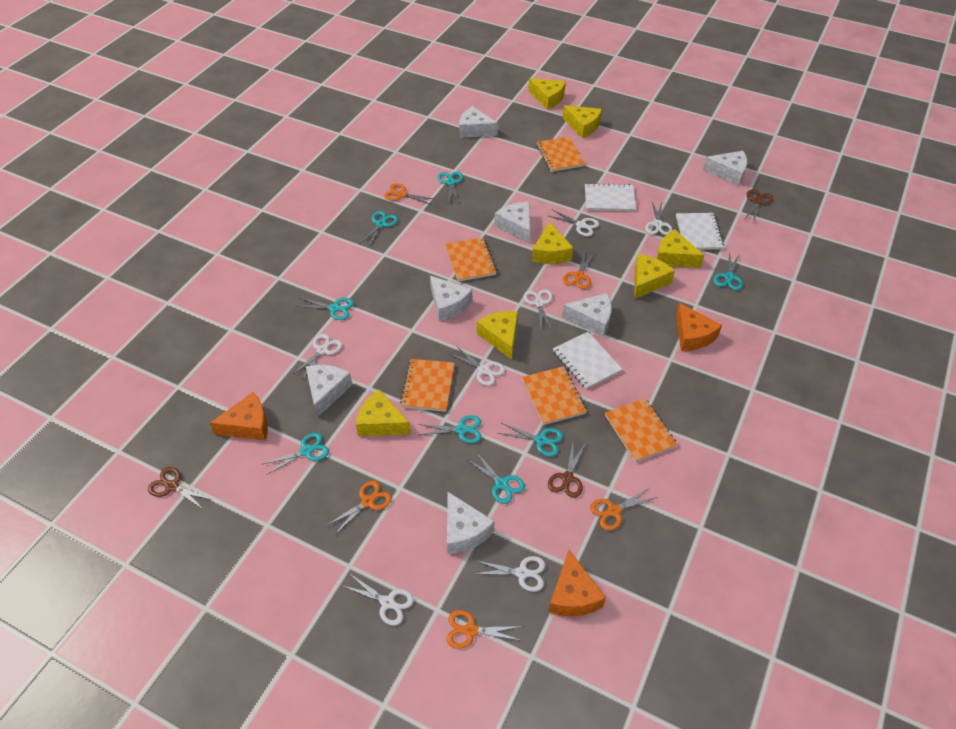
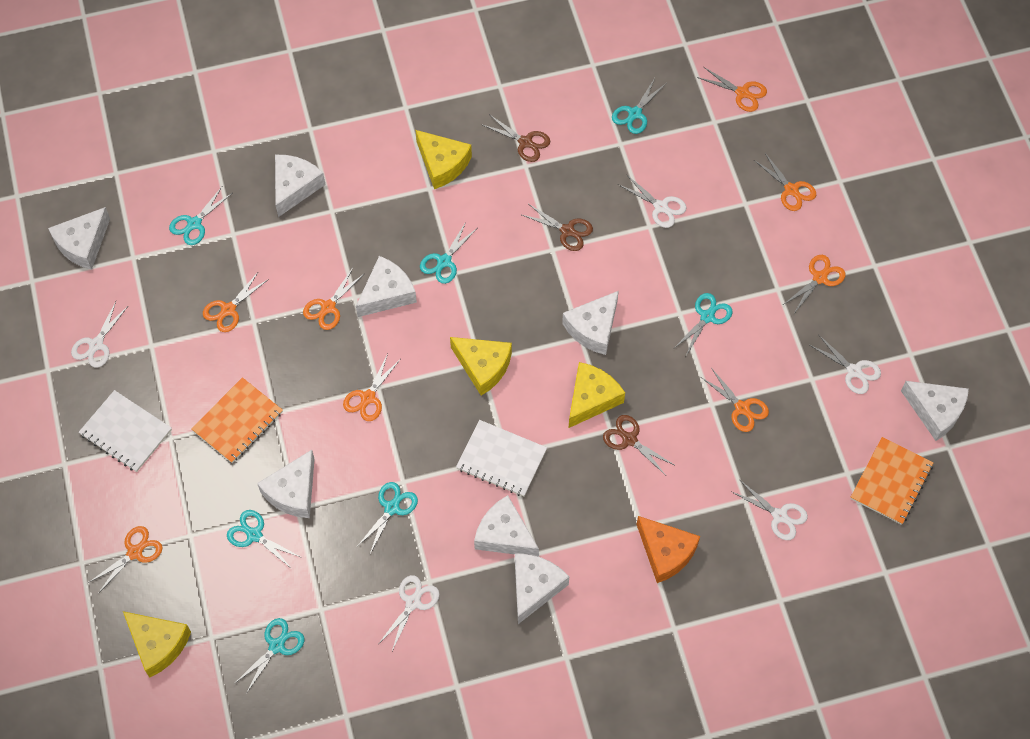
orange cheese: [210,392,268,440] [549,550,606,616] [676,303,722,351] = 3 -> [636,516,700,583] = 1
orange notebook: [400,359,454,412] [445,237,497,282] [522,366,587,425] [537,136,585,172] [605,398,677,462] = 5 -> [191,377,283,463] [850,437,934,525] = 2
orange scissors: [326,481,392,534] [384,183,434,205] [446,610,523,649] [563,252,595,289] [590,487,657,531] = 5 -> [88,526,163,594] [203,271,269,332] [303,268,365,330] [343,354,400,421] [697,67,767,112] [701,369,769,432] [754,152,816,211] [783,255,845,312] = 8
turquoise scissors: [263,433,329,475] [296,298,354,320] [359,211,398,246] [418,415,481,443] [438,172,463,204] [466,452,525,504] [498,423,563,457] [714,251,743,290] = 8 -> [169,187,232,245] [227,510,302,569] [234,618,304,692] [357,482,418,554] [420,222,477,284] [612,78,666,134] [673,293,733,356] = 7
white cheese: [306,365,352,417] [430,276,472,321] [447,492,495,554] [459,106,498,138] [495,202,530,243] [562,293,612,337] [703,151,747,186] = 7 -> [48,207,110,270] [257,450,315,518] [275,155,325,217] [356,256,417,317] [474,495,539,557] [515,554,569,624] [562,291,619,355] [901,381,969,441] = 8
white notebook: [553,332,623,389] [585,183,636,211] [676,213,724,250] = 3 -> [79,390,172,472] [456,420,547,497] = 2
white scissors: [292,334,343,380] [343,573,414,626] [448,346,505,386] [473,556,546,592] [523,289,553,332] [549,210,599,236] [645,202,673,235] = 7 -> [71,301,129,368] [379,575,440,651] [619,175,686,228] [732,480,808,540] [810,334,881,394] = 5
yellow cheese: [356,389,411,436] [477,311,518,360] [528,78,566,110] [532,221,573,264] [563,105,602,138] [634,254,675,299] [656,229,704,268] = 7 -> [123,611,191,677] [416,130,472,189] [450,337,512,396] [569,362,625,428] = 4

